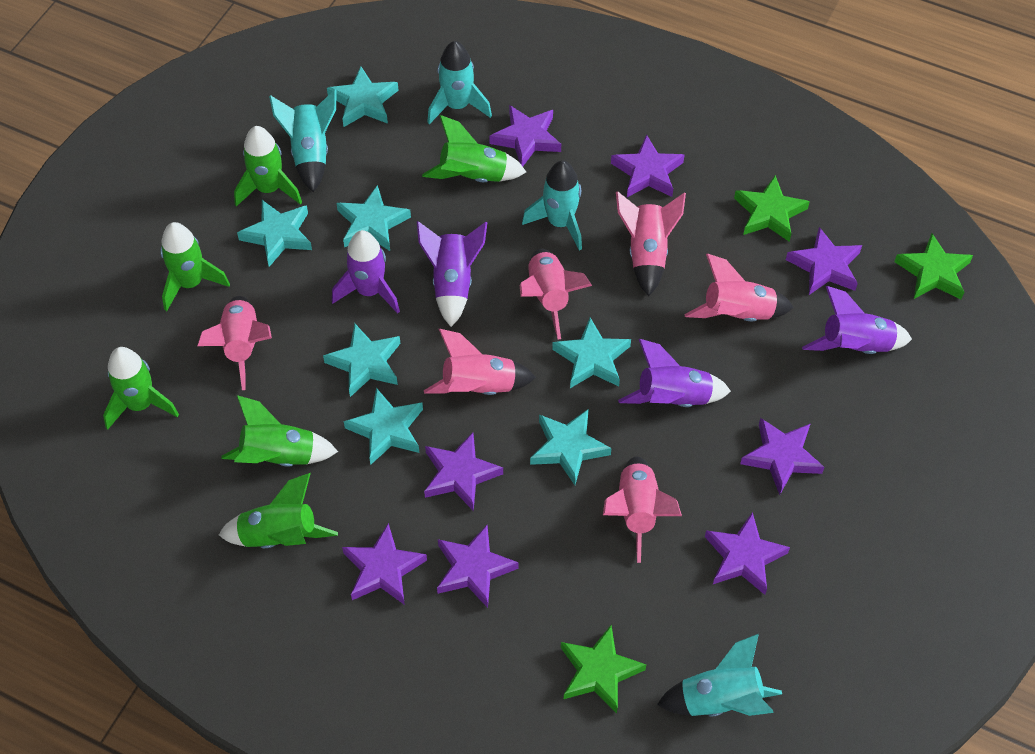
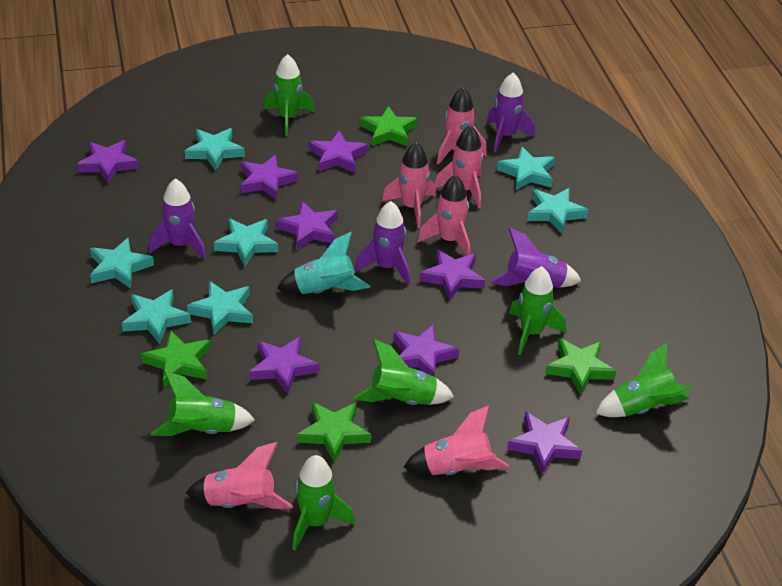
green star: [561,625,646,713] [734,175,810,242] [894,233,973,299] = 3 -> [141,330,211,388] [297,402,371,462] [360,106,418,146] [545,338,616,395] = 4
turquoise rocket: [269,89,337,192] [427,41,492,124] [522,160,582,250] [657,634,782,717] = 4 -> [277,232,371,294] = 1

